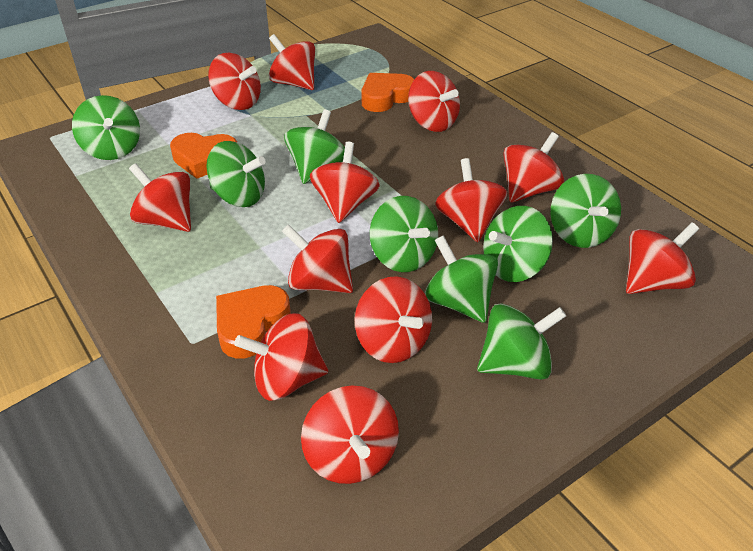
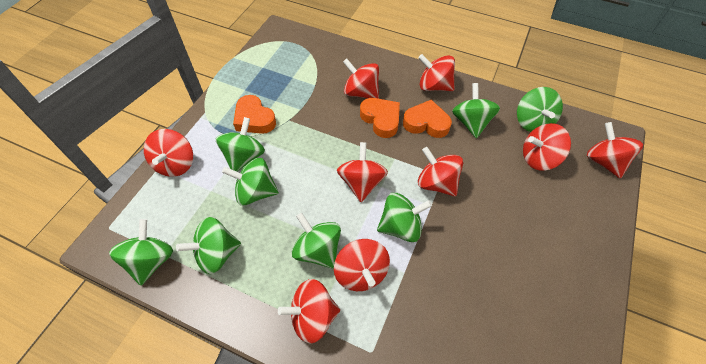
red spinning top: [129,163,191,232] [208,53,261,110] [234,313,328,401] [269,34,315,90] [282,224,353,293] [301,386,399,484] [310,142,379,223] [355,276,432,363] [408,71,460,132] [435,158,507,242] [503,132,564,203] [626,222,699,294] = 12 -> [144,129,193,177] [278,279,340,344] [334,239,390,291] [337,142,388,202] [343,58,379,99] [418,54,455,91] [418,147,463,196] [523,123,571,171] [587,122,643,178] = 9

